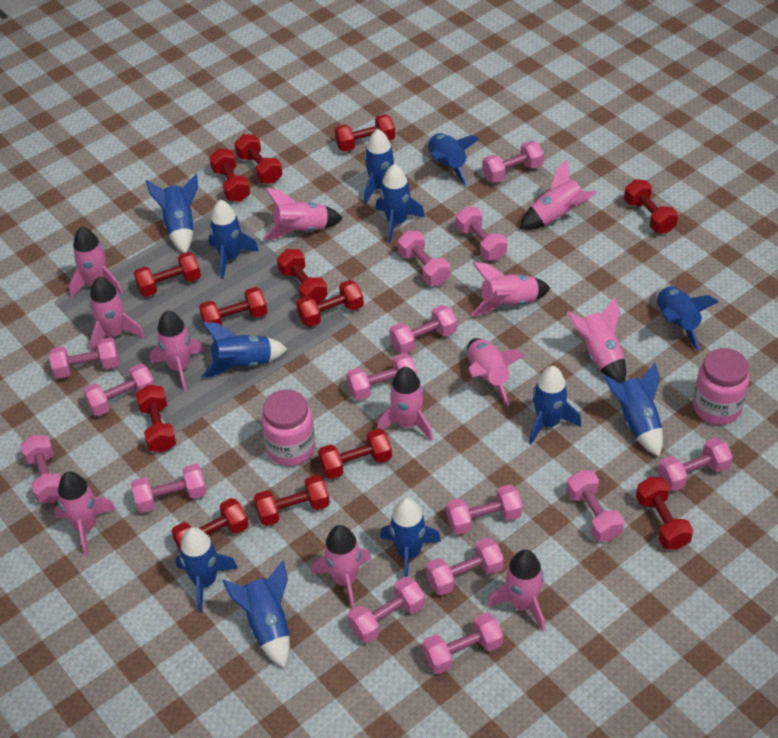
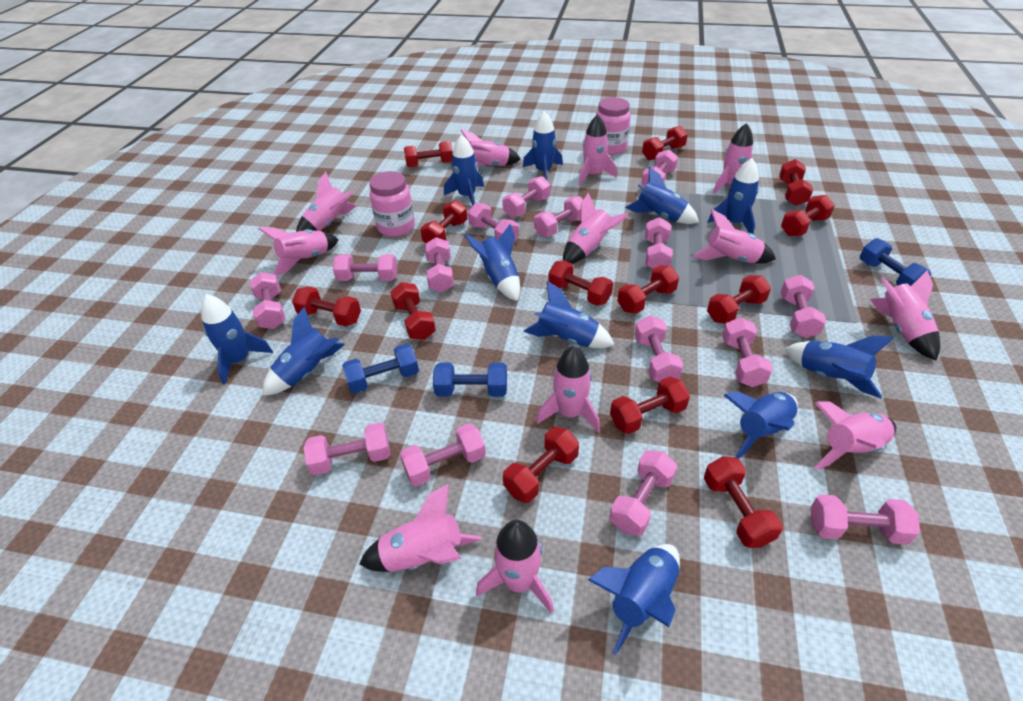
blue dumbbell: none = 0 -> [342,344,419,393] [433,363,507,397] [860,238,931,286] = 3
blue rocket: [146,174,198,253] [176,527,238,613] [202,322,287,378] [209,200,259,279] [223,560,290,668] [364,129,409,205] [375,164,425,243] [380,498,441,577] [428,133,479,186] [529,366,581,445] [604,362,663,457] [656,286,719,351] = 12 -> [201,294,273,384] [262,307,345,396] [444,134,484,206] [465,224,520,301] [523,111,563,180] [523,281,615,348] [588,544,680,655] [625,167,699,224] [707,158,759,234] [723,391,798,459] [784,335,894,398] = 11

